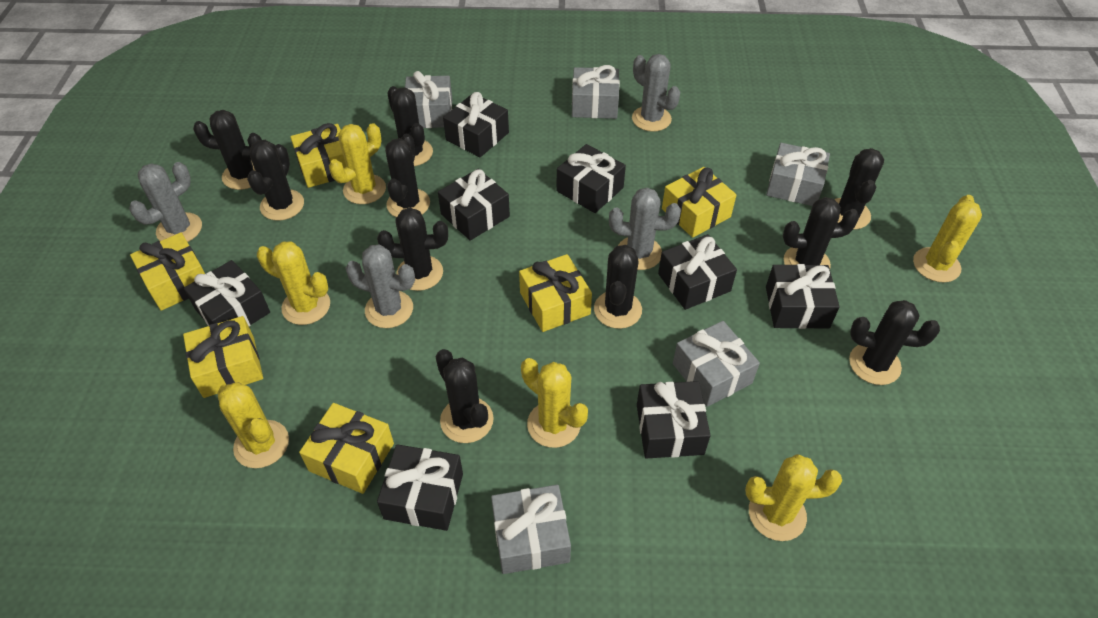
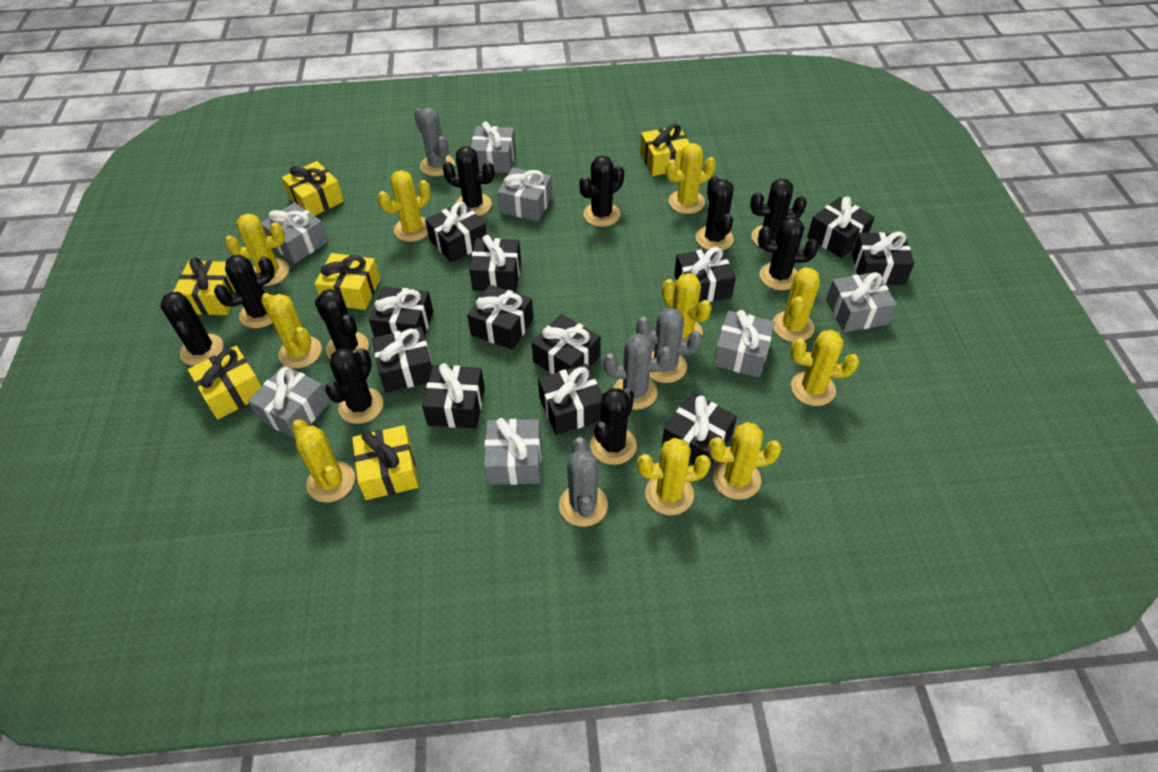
black gift: [184,260,270,326] [377,444,463,531] [438,169,510,241] [443,92,509,157] [557,144,626,213] [637,381,711,459] [658,234,737,310] [766,264,840,329] = 8 -> [369,286,433,337] [372,326,432,393] [422,363,485,429] [425,202,487,263] [467,285,533,350] [469,235,521,292] [531,314,601,374] [538,364,602,435] [662,393,737,466] [674,247,736,304] [807,197,875,258] [852,232,914,285] = 12
grey gift: [405,71,452,128] [491,485,571,574] [572,65,620,119] [673,321,760,407] [766,143,830,206] = 5 -> [248,365,330,439] [261,203,328,263] [471,122,516,173] [484,418,541,485] [497,167,553,221] [713,310,775,377] [826,272,897,332] = 7
yellow cactus: [217,382,289,468] [257,241,330,325] [329,123,386,204] [521,358,588,448] [745,454,842,541] [913,195,982,282] = 6 -> [225,213,289,286] [261,293,322,369] [291,419,355,502] [378,170,431,242] [637,438,711,515] [662,273,712,341] [665,143,716,214] [709,422,782,500] [773,268,820,342] [791,330,859,406] = 10

